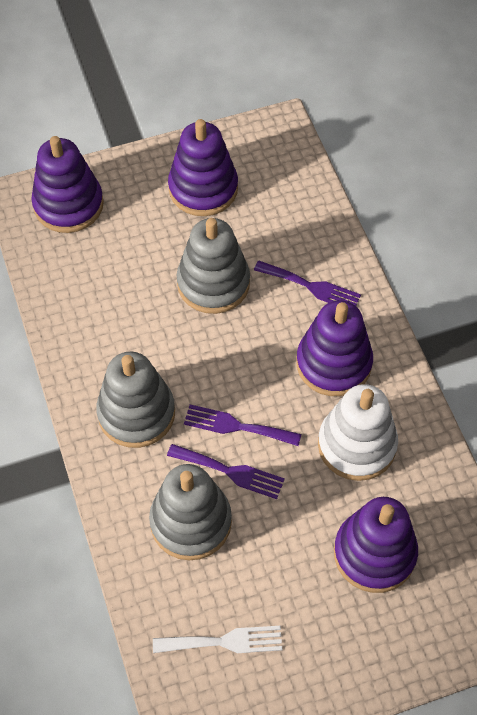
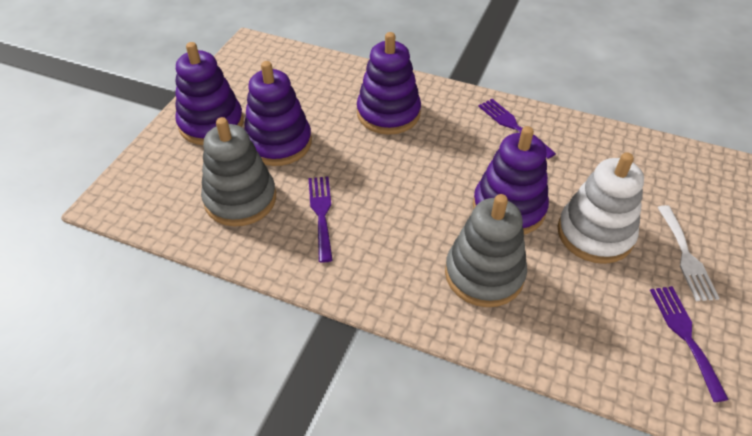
grey stacking toy: [96,352,175,448] [149,464,232,560] [177,218,250,314] = 3 -> [201,117,276,226] [445,194,527,307] = 2

